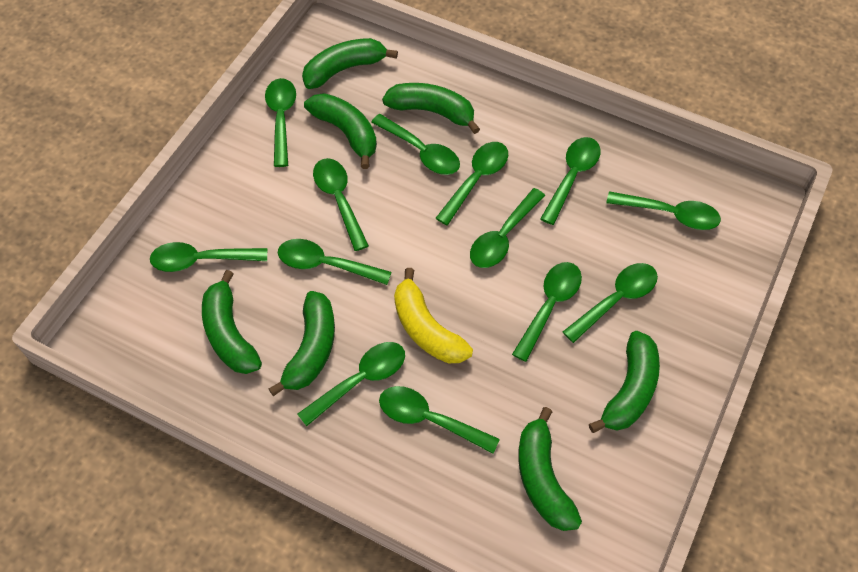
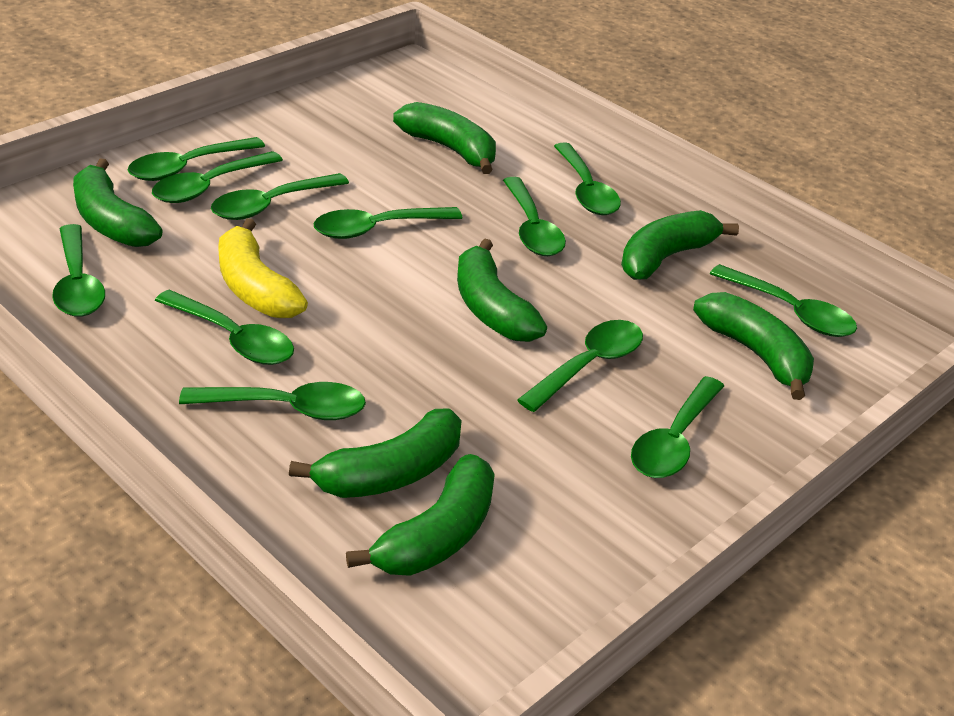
green spoon: [150,242,267,272] [265,78,296,167] [278,239,392,285] [297,342,405,426] [313,158,369,251] [371,114,460,175] [379,386,500,454] [436,142,508,225] [470,188,545,268] [512,262,582,362] [540,137,601,225] [563,263,658,343] [606,191,721,230] = 13 -> [52,224,105,317] [128,137,265,181] [152,151,283,203] [155,290,294,365] [179,382,366,420] [211,173,349,220] [314,207,462,239] [503,177,566,256] [517,320,643,412] [554,142,621,215] [631,376,724,478] [710,264,857,337] = 12

